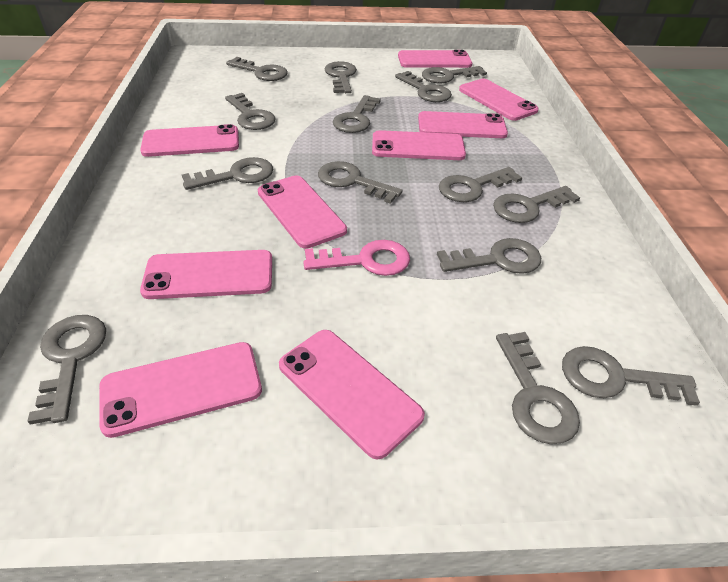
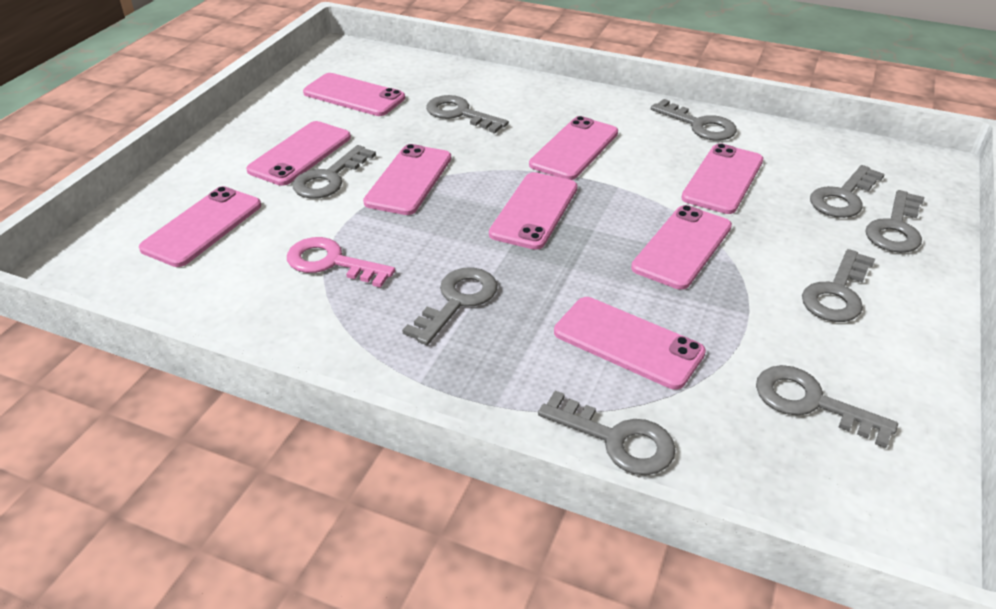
grey key: [27,315,106,425] [182,157,273,190] [225,93,276,130] [226,57,288,81] [318,161,402,204] [324,61,357,93] [333,95,381,133] [395,71,452,102] [422,66,487,83] [437,238,541,274] [439,167,522,202] [493,186,580,223] [496,332,580,444] [562,346,700,406] = 14 -> [293,145,376,199] [402,267,498,345] [426,95,509,133] [538,391,676,475] [651,99,737,141] [756,365,898,448] [802,249,875,322] [810,165,885,218] [866,190,924,253] = 9

